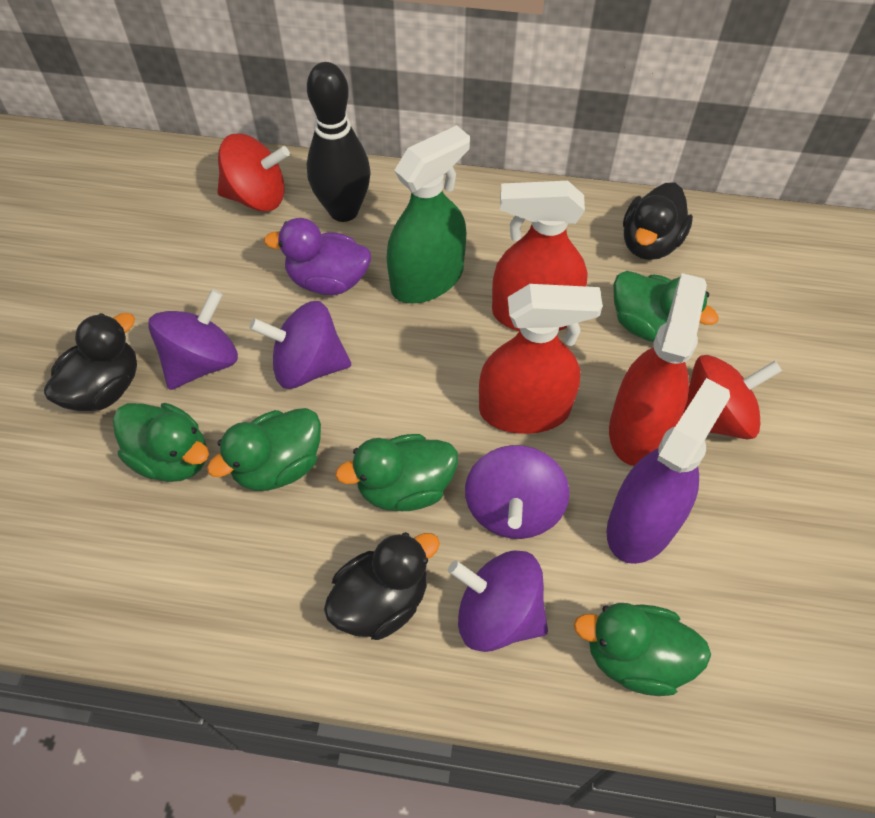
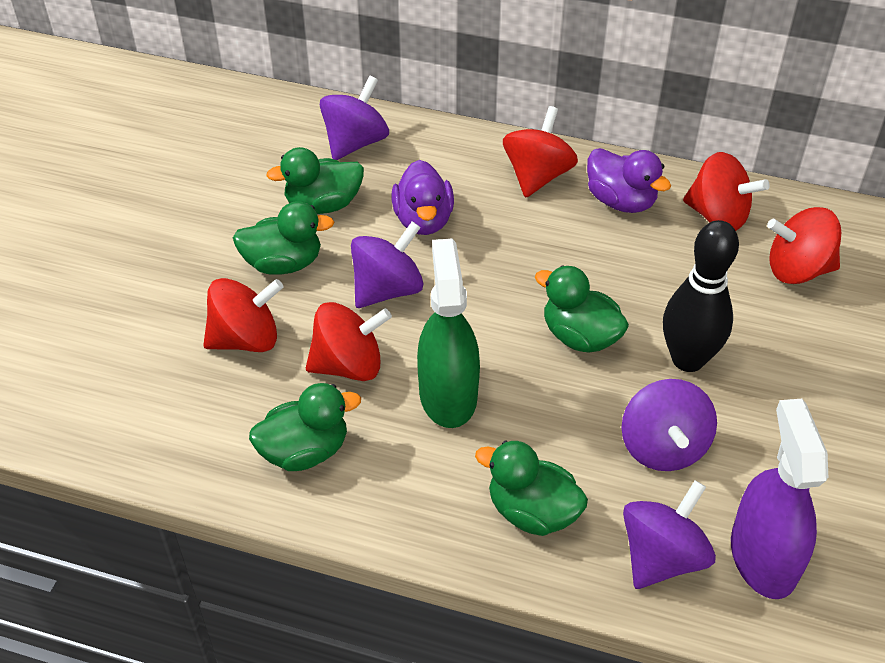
black duck: [44,313,137,411] [324,532,440,640] [623,182,693,260] = 3 -> none = 0
purple duck: [264,218,371,295] = 1 -> [392,160,454,235] [587,148,671,213] = 2
red spinning top: [217,134,290,212] [683,355,782,440] = 2 -> [203,278,284,352] [306,302,392,381] [503,106,578,198] [683,152,770,231] [767,207,841,284] = 5
red spray bottle: [479,284,603,434] [492,181,588,331] [609,273,707,466] = 3 -> none = 0

